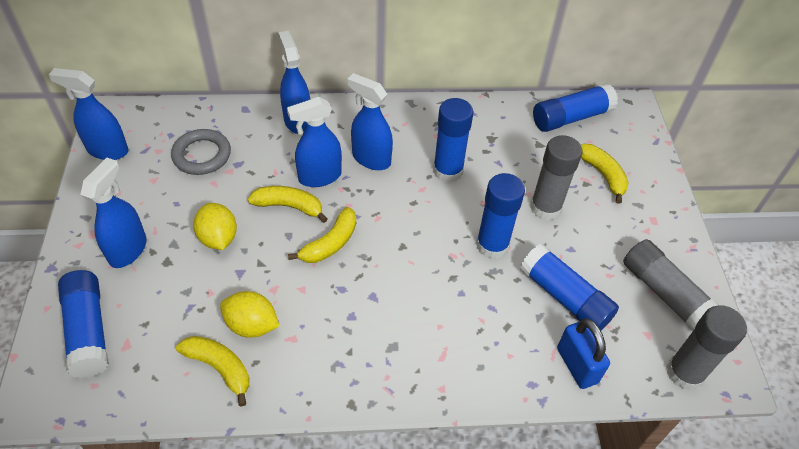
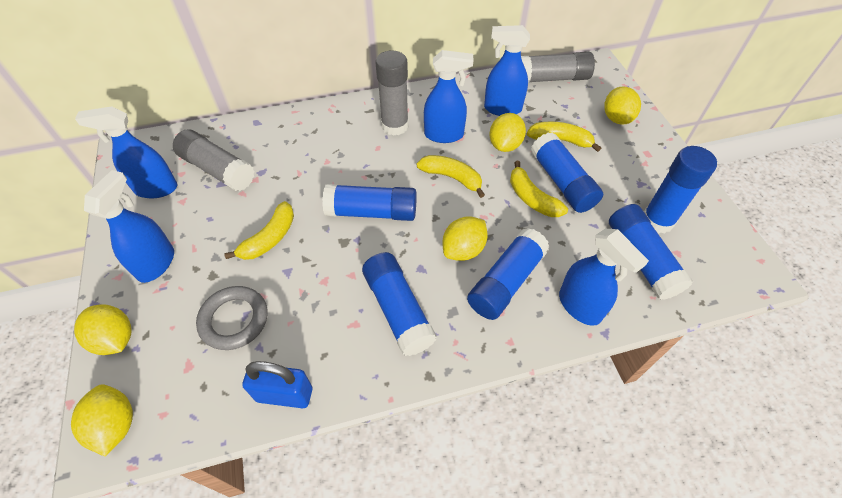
blue glue stick: [58,270,109,378] [433,98,474,183] [476,173,525,259] [519,244,619,330] [533,83,618,132] = 5 -> [322,184,417,221] [362,252,437,356] [467,228,550,320] [531,132,603,213] [609,204,693,300] [644,146,717,233] = 6
yellow lemon: [193,203,237,250] [220,291,279,338] = 2 -> [71,384,133,456] [74,304,132,355] [442,217,488,261] [489,113,526,152] [604,86,641,125] = 5

